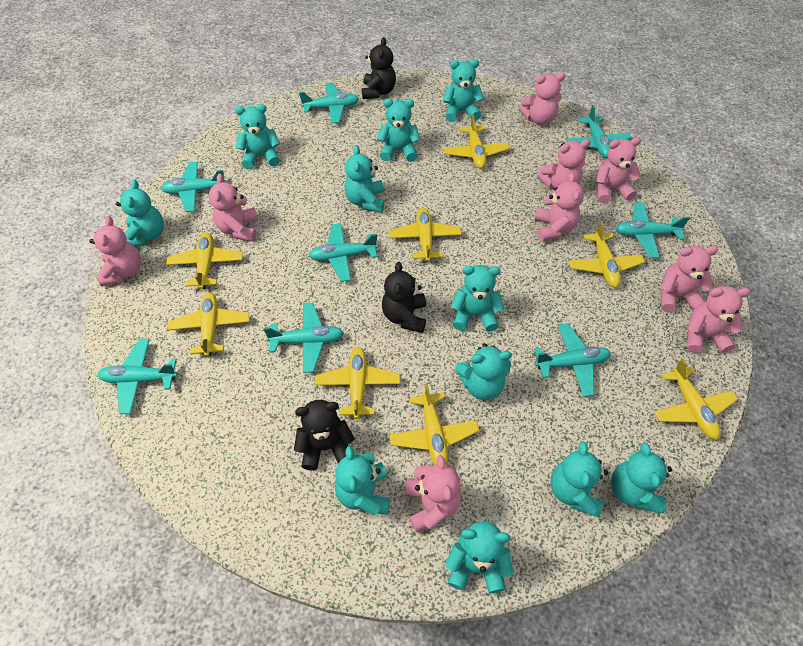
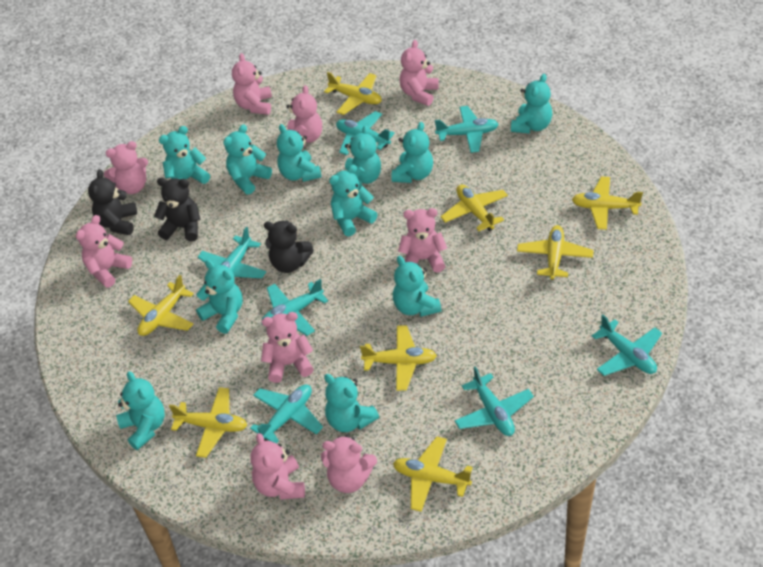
turquoise plane: [97,339,178,414] [161,162,227,212] [263,303,344,373] [299,83,359,123] [309,223,378,282] [534,323,611,397] [567,105,632,158] [616,203,690,258] = 8 -> [198,227,266,278] [250,384,323,443] [261,279,328,336] [336,111,395,155] [435,106,498,153] [454,366,534,436] [592,315,662,376] = 7

